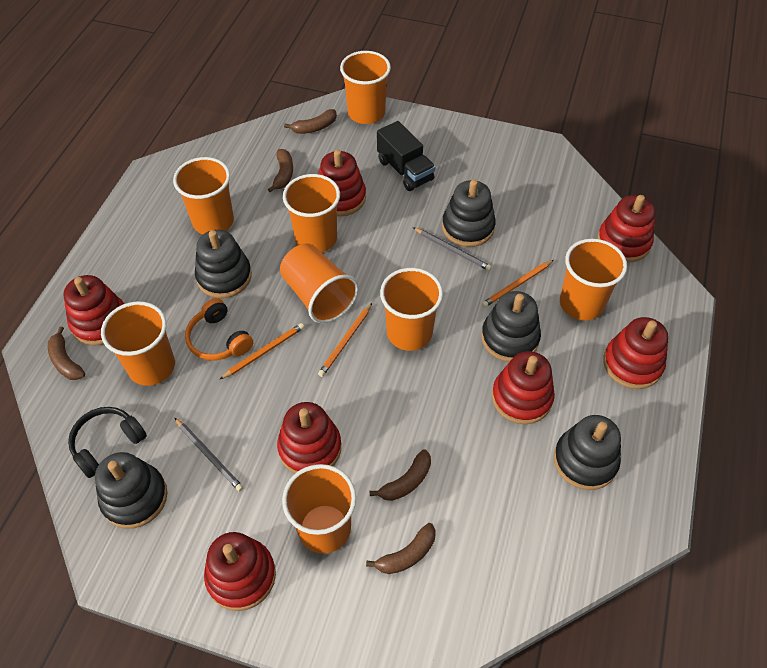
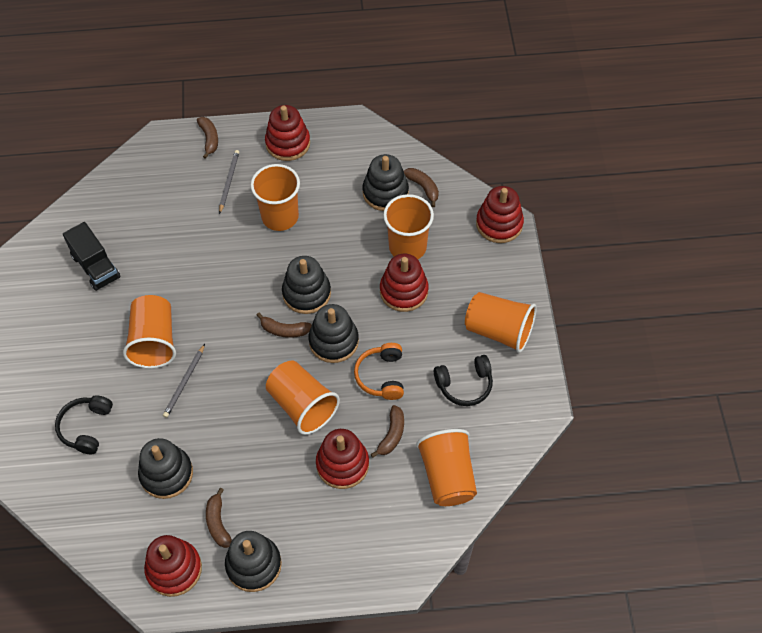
black headphones: [68,407,147,478] = 1 -> [55,395,113,454] [434,355,493,406] = 2
orange cup: [101,301,175,386] [173,157,234,234] [280,243,359,323] [282,464,356,554] [283,174,340,252] [340,51,391,124] [380,268,443,351] [560,239,627,321] = 8 -> [123,295,176,368] [251,164,300,231] [266,360,340,435] [383,194,434,259] [416,429,477,506] [465,292,537,353] = 6
orange pencil: [219,323,304,380] [318,303,372,377] [482,260,554,307] = 3 -> none = 0
red stacking toy: [64,275,124,346] [204,532,276,611] [277,402,341,474] [318,149,366,216] [492,351,555,424] [597,195,655,262] [603,317,669,389] = 7 -> [144,535,202,597] [265,105,310,161] [316,429,369,489] [380,254,429,312] [476,186,524,243] = 5

